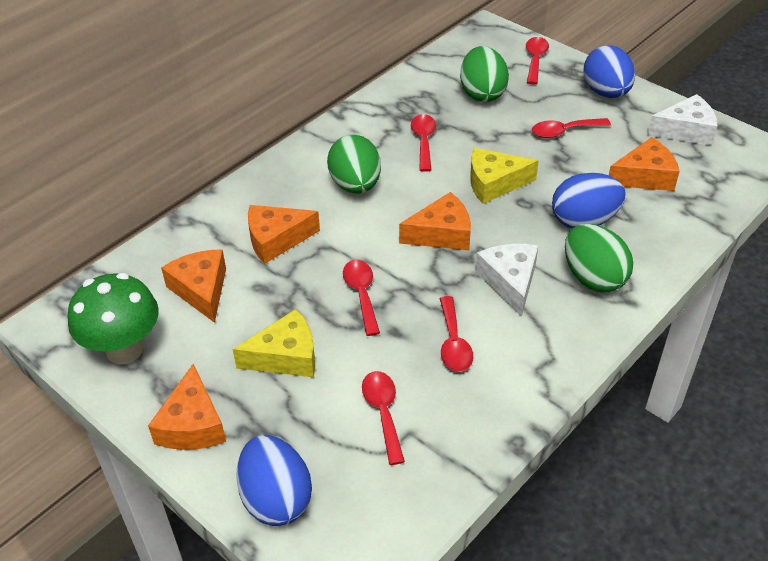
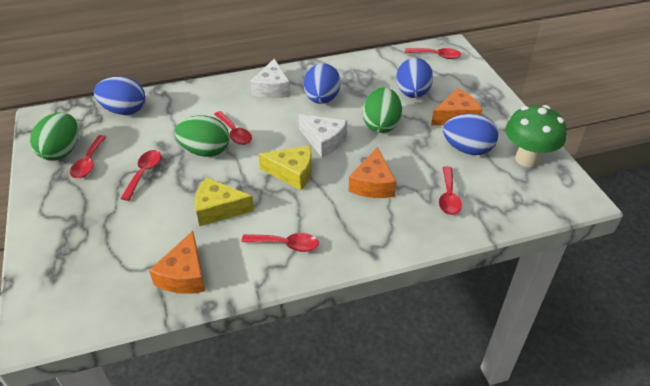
blue egg: [236,435,312,526] [552,173,626,228] [583,45,635,98] = 3 -> [94,76,146,115] [304,63,341,104] [396,58,433,98] [443,113,498,155] = 4
orange cheese: [148,364,226,450] [161,249,226,323] [248,205,320,264] [399,192,471,250] [609,137,680,191] = 5 -> [149,231,205,294] [349,147,396,198] [431,88,482,125] = 3

